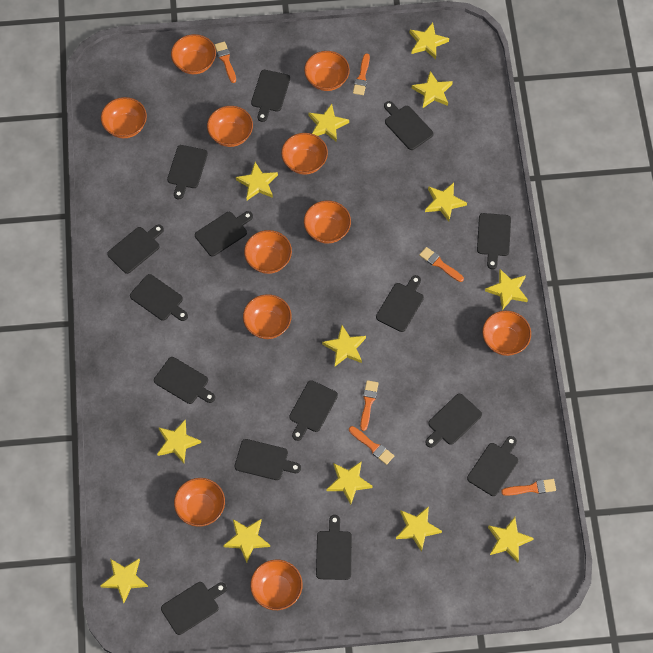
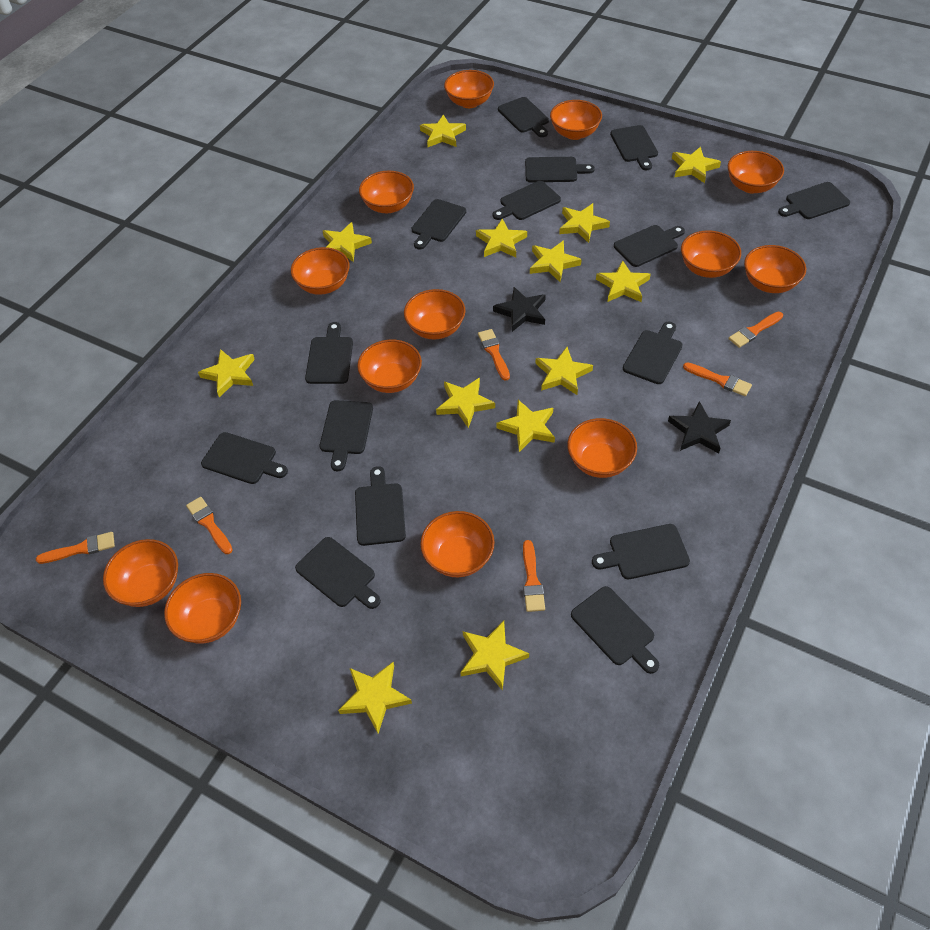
black star: none = 0 -> [493,287,546,332] [668,401,731,453] = 2
orange bowl: [101,97,147,138] [171,34,216,74] [174,478,225,527] [207,106,253,147] [243,294,292,339] [244,230,292,274] [250,559,303,610] [281,133,328,175] [304,51,350,91] [304,200,351,244] [482,311,531,356] = 11 -> [103,539,178,607] [164,573,241,644] [291,247,350,295] [357,340,422,393] [359,171,414,213] [404,289,465,340] [420,511,495,577] [444,70,494,108] [550,100,602,140] [567,418,637,478] [681,230,741,278] [728,151,784,194] [744,245,806,293] = 13

